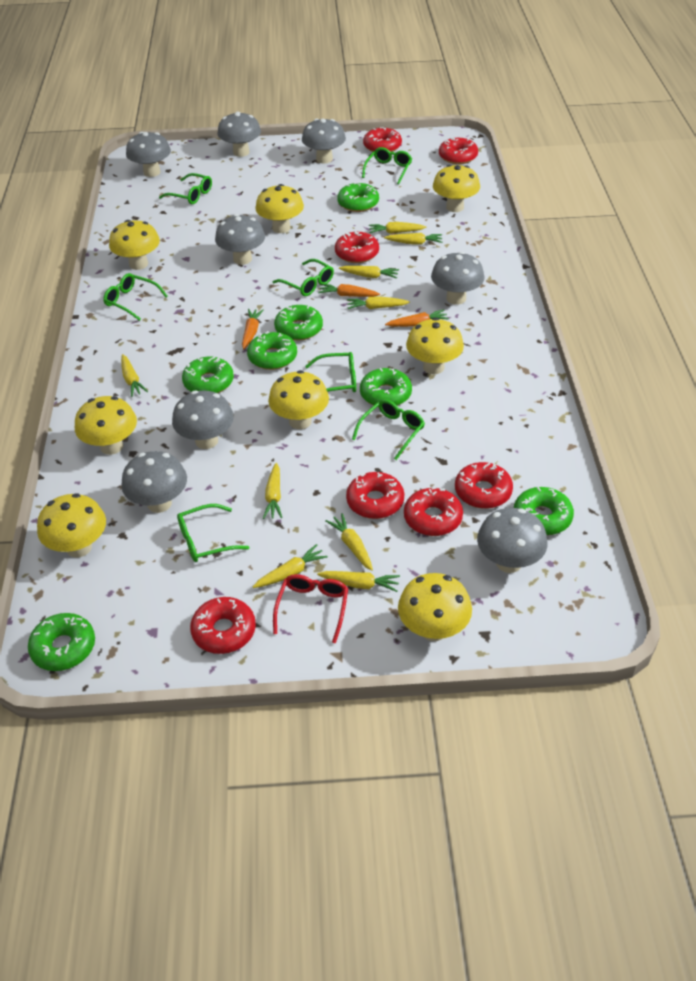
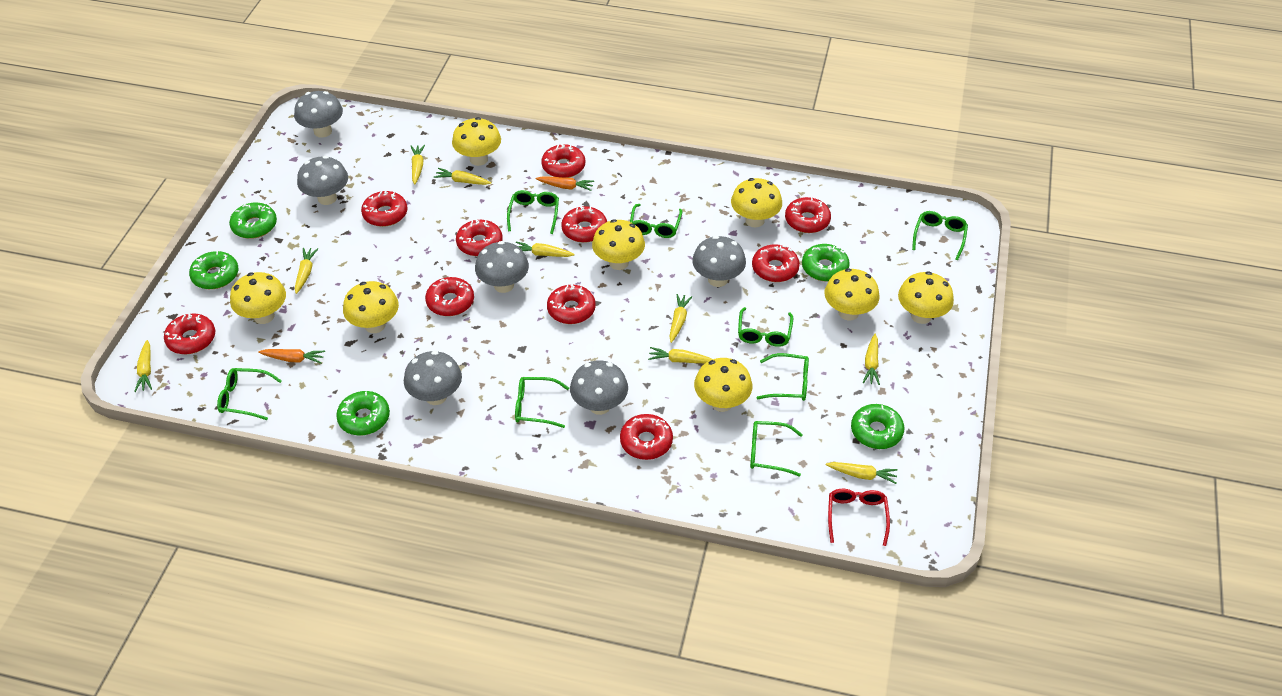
green donut: [28,613,95,671] [182,357,234,393] [247,331,297,370] [274,305,323,341] [337,182,379,212] [360,368,412,407] [514,487,574,535] = 7 -> [189,251,239,289] [229,203,277,239] [336,391,390,435] [802,244,850,282] [851,404,904,449] = 5
green glasses: [103,273,168,321] [159,173,212,204] [177,504,249,562] [272,259,334,296] [305,352,356,392] [352,399,425,460] [362,147,412,185] = 7 -> [217,368,282,420] [507,190,559,234] [515,377,569,428] [630,204,683,238] [738,307,793,347] [750,421,803,476] [757,353,809,401] [912,211,968,260] = 8
grey mushroom: [121,451,187,513] [126,132,171,177] [172,391,234,449] [215,214,265,265] [217,111,261,157] [302,119,346,163] [431,252,484,305] [477,508,548,573] = 8 -> [294,91,343,138] [297,156,348,205] [404,351,462,405] [475,241,529,293] [570,360,628,415] [692,236,746,287] = 6
orange carrot: [242,309,264,349] [318,284,380,297] [385,310,449,327] = 3 -> [258,349,325,364] [536,176,594,191] = 2
red donut: [190,597,256,654] [335,231,379,263] [346,472,404,519] [363,127,402,152] [404,487,463,536] [439,138,478,164] [455,462,513,509] = 7 -> [164,314,215,354] [361,191,408,227] [425,277,474,316] [456,220,503,256] [541,144,585,178] [547,285,596,324] [561,206,607,243] [620,414,673,460] [752,244,800,282] [785,197,831,233] = 10

